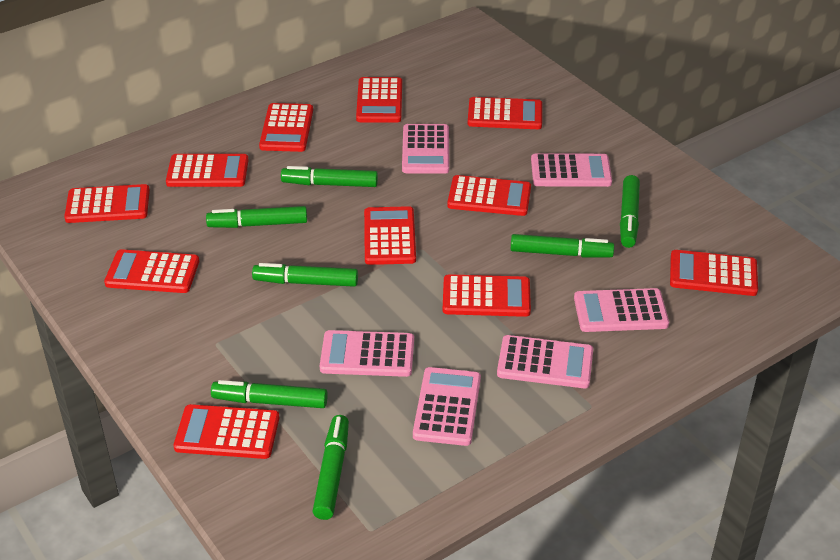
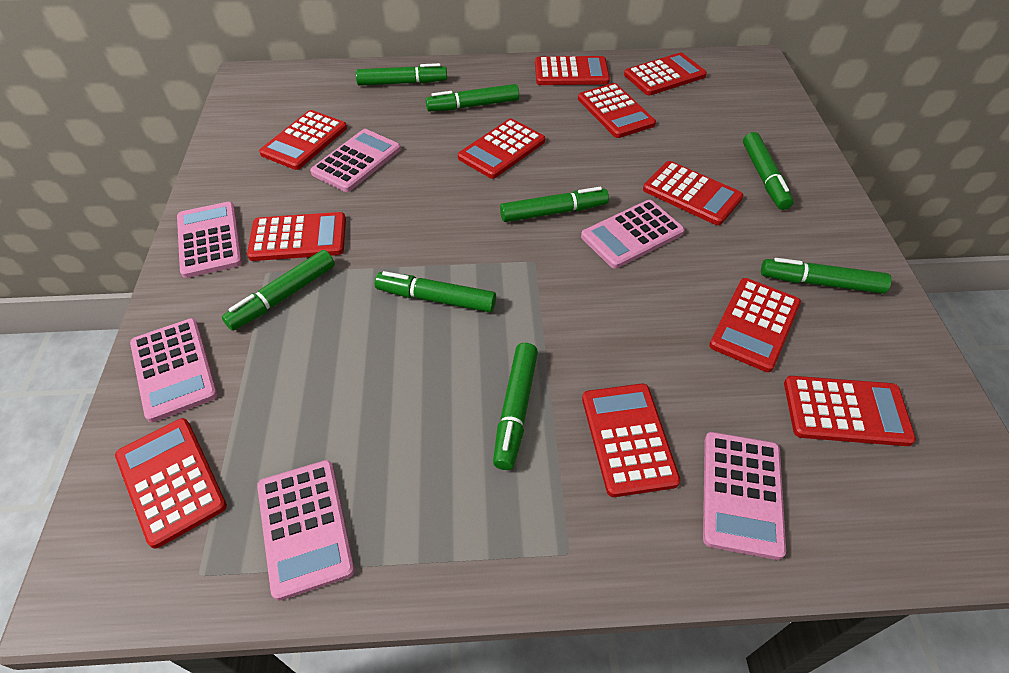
green marker: [206,206,307,228] [211,380,328,408] [252,263,358,287] [281,166,378,187] [312,415,349,520] [511,234,614,258] [620,175,640,248] = 7 -> [222,250,335,331] [356,63,447,86] [375,271,496,312] [425,84,519,112] [493,343,538,470] [500,187,609,222] [743,132,794,210] [761,258,891,294] = 8

